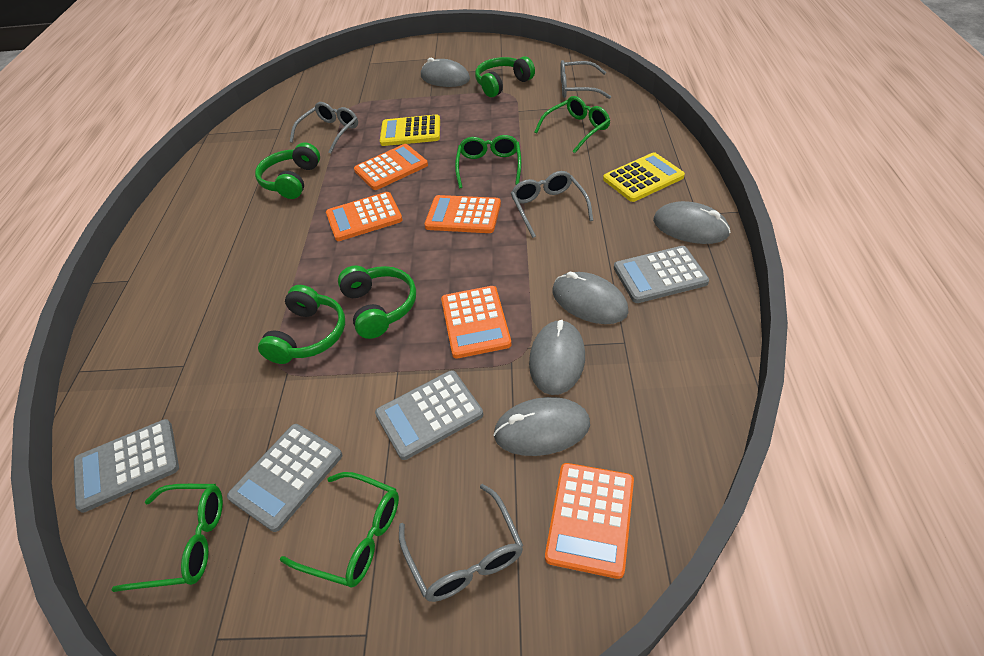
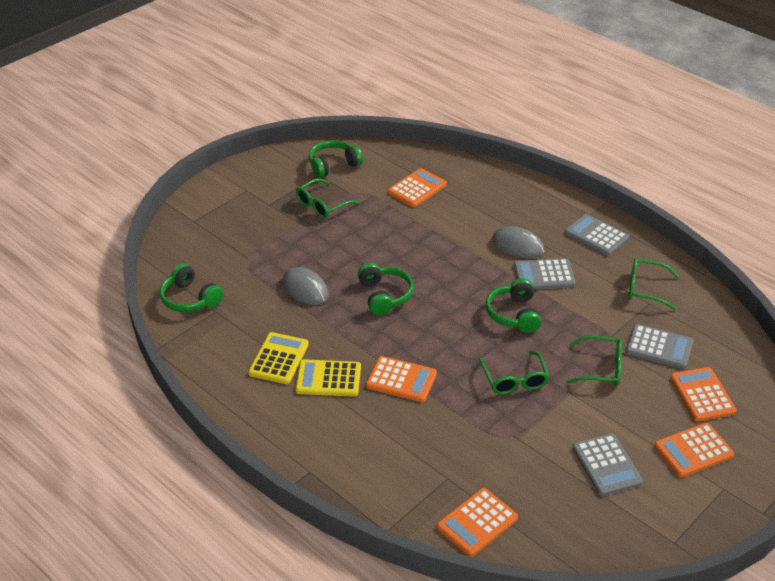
grey glasses: [290,102,358,154] [399,484,523,602] [511,171,593,238] [560,60,611,99] = 4 -> none = 0
grey mouse: [421,57,470,87] [493,397,590,456] [529,320,585,395] [553,271,629,324] [653,201,731,244] = 5 -> [283,267,329,305] [492,226,545,259] = 2

